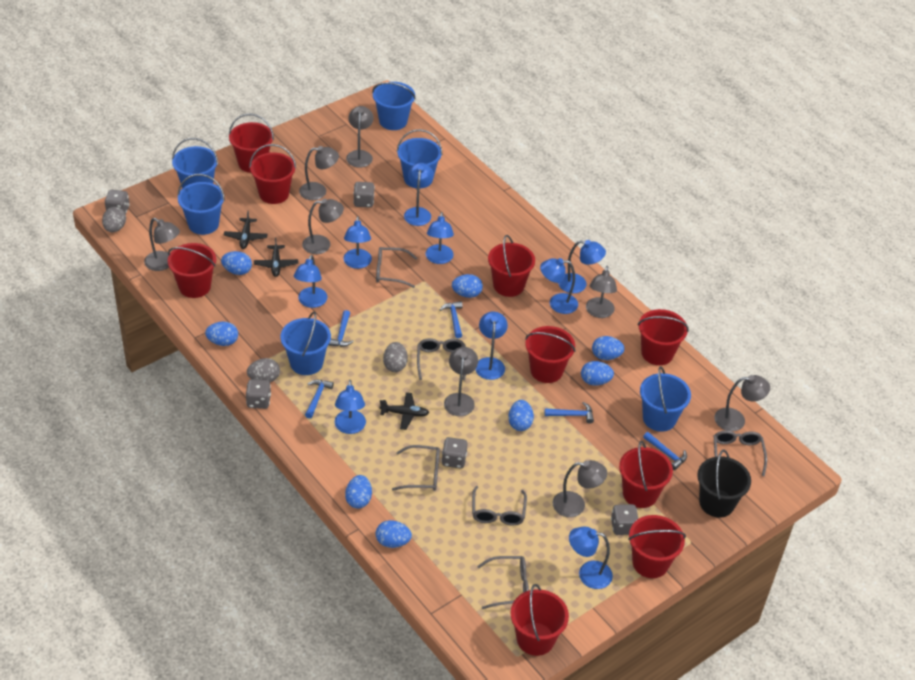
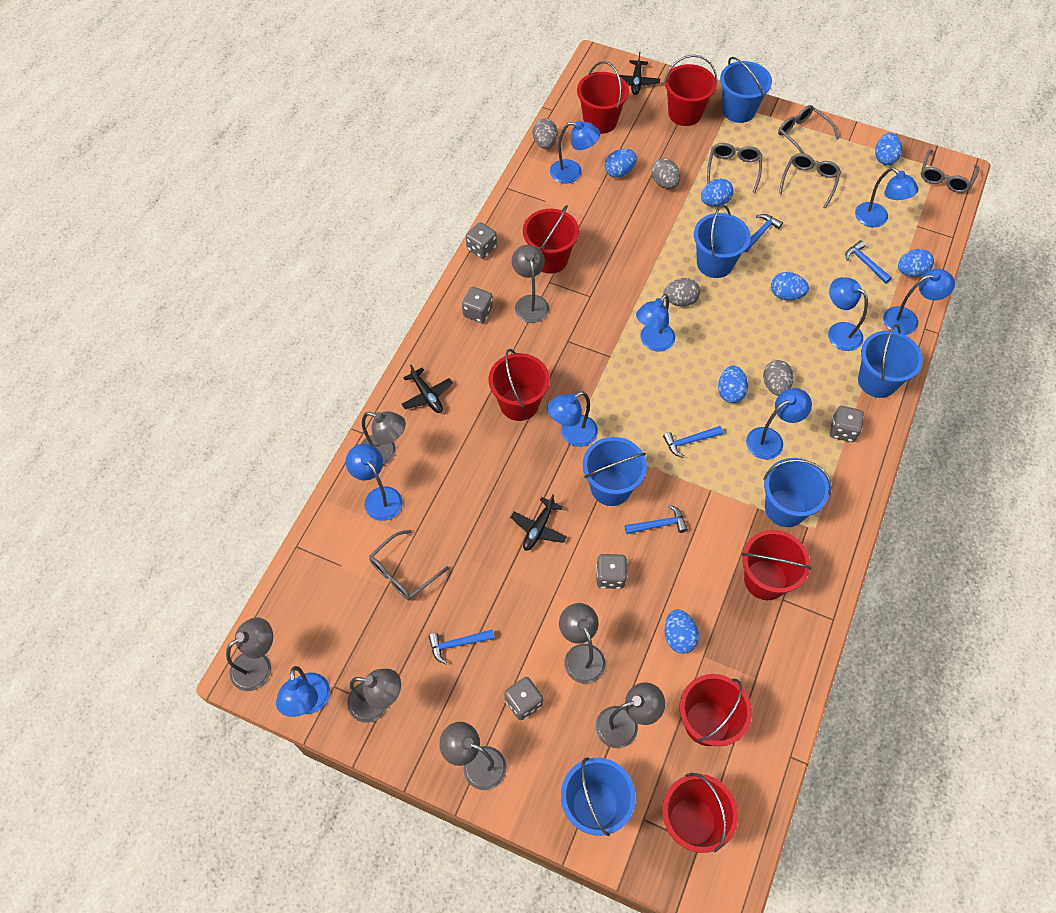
black bucket: [697,450,751,518] = 1 -> none = 0
blue egg: [205,322,238,346] [221,251,252,275] [345,475,372,509] [376,520,412,548] [452,274,483,298] [508,400,534,431] [581,361,614,386] [592,336,625,360] = 8 -> [605,149,637,178] [665,609,699,654] [701,179,734,207] [718,366,748,403] [771,272,809,300] [875,133,902,165] [898,249,934,277] = 7
grey egg: [102,207,126,232] [247,358,280,382] [383,342,408,372] = 3 -> [532,118,558,149] [651,158,680,189] [663,278,700,306] [763,360,794,396] = 4
grey glasses: [376,247,417,288] [392,445,440,491] [417,338,466,380] [472,486,527,525] [477,556,529,609] [714,430,767,476] = 6 -> [369,530,449,600] [707,143,762,193] [778,105,839,154] [779,153,841,208] [921,150,980,193] = 5
grey lamp: [144,218,180,271] [299,146,339,200] [302,199,344,254] [346,106,374,167] [444,347,478,416] [553,460,607,517] [586,266,617,318] [714,375,770,431] = 8 -> [226,617,273,691] [347,669,401,723] [361,411,406,465] [439,722,506,790] [512,245,549,323] [559,603,605,684] [596,682,665,748] = 7
red bucket: [168,243,216,298] [229,114,274,173] [249,144,296,204] [488,235,535,297] [510,584,569,656] [525,326,575,383] [619,441,673,508] [628,515,686,578] [638,309,689,365] = 9 -> [489,349,550,421] [523,205,579,274] [577,61,629,134] [662,773,738,853] [664,55,717,126] [680,674,752,746] [741,530,812,600] = 7

